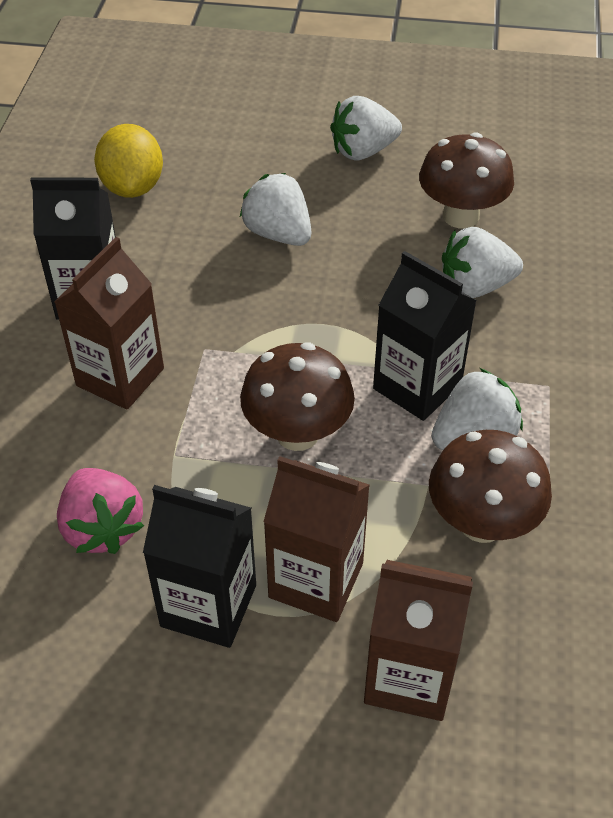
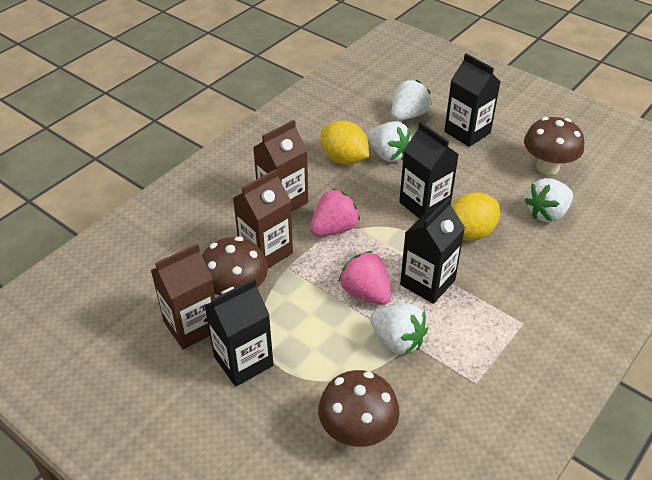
black carton: [30,177,116,320] [143,485,256,648] [373,251,477,421] = 3 -> [204,278,273,387] [399,122,459,218] [400,197,465,304] [444,53,501,147] = 4
pink strawberry: [57,468,144,554] = 1 -> [310,189,360,236] [339,251,391,305] = 2
yellow lemon: [94,124,163,198] = 1 -> [321,120,369,165] [451,192,500,241] = 2

